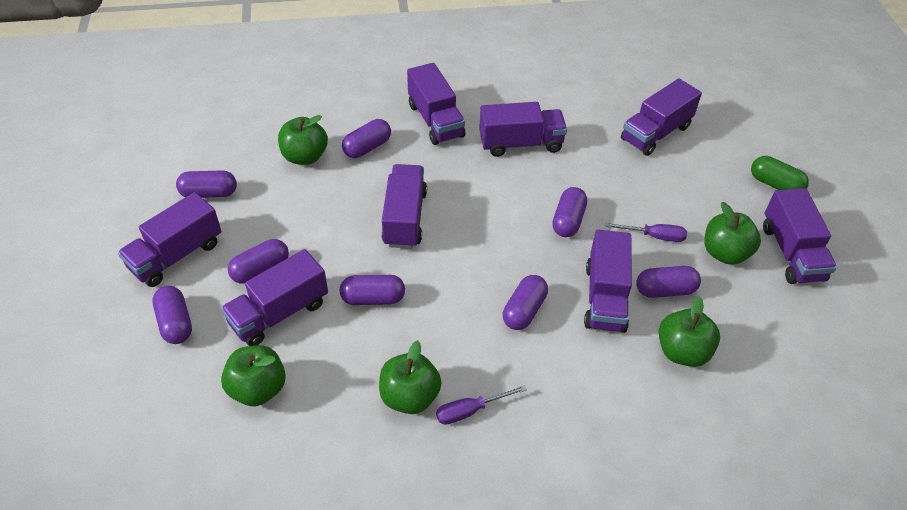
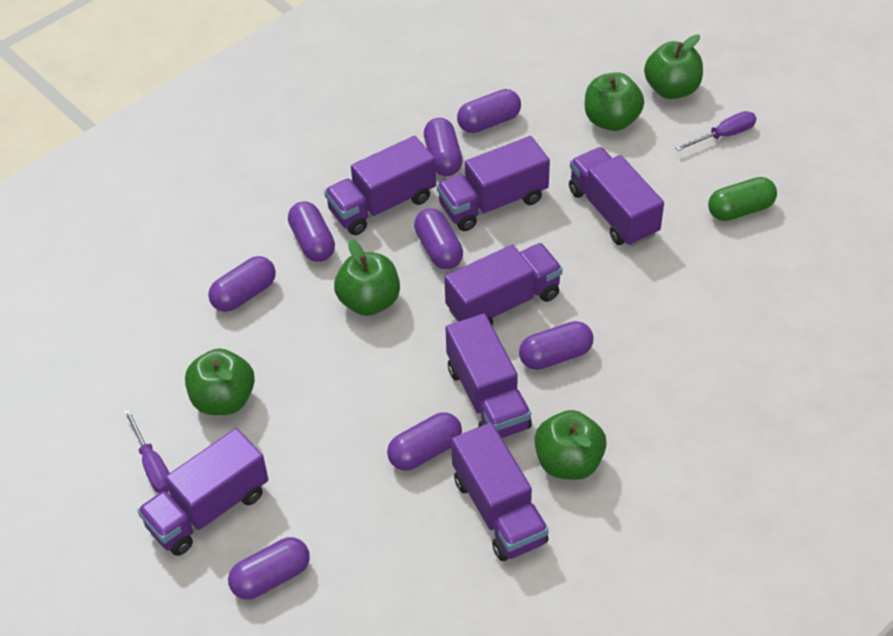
purple truck: [118,192,222,287] [221,249,328,346] [382,164,427,248] [407,63,465,145] [479,102,567,157] [584,230,632,333] [621,78,702,156] [763,188,837,284] = 8 -> [137,428,268,556] [324,136,436,235] [437,136,550,231] [444,243,563,325] [445,313,532,438] [451,422,549,561] [569,147,664,247] = 7

